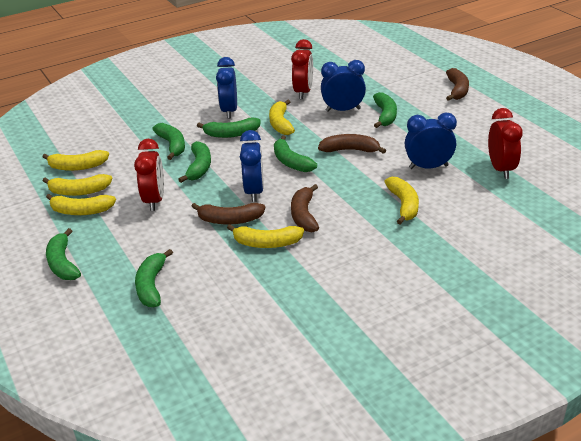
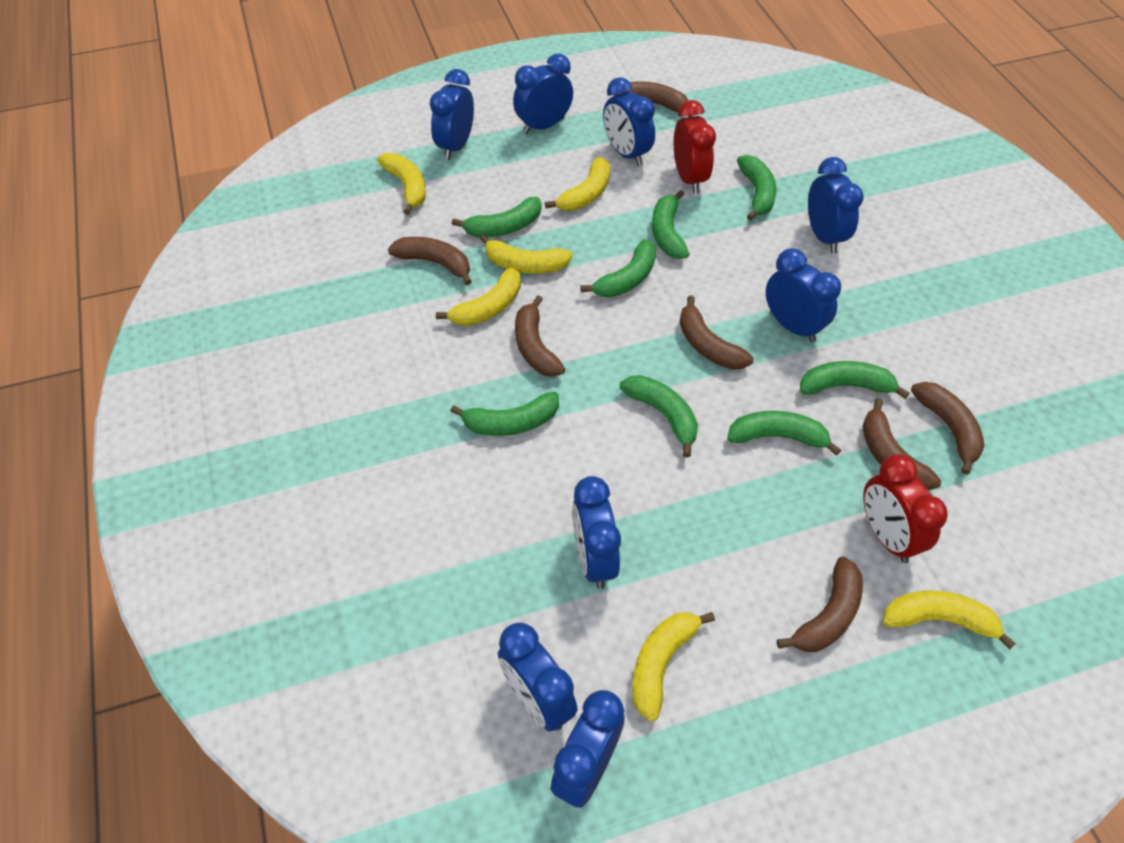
blue clock: [216,57,237,119] [240,130,264,202] [321,60,366,112] [405,112,457,169] = 4 -> [430,69,474,160] [498,622,578,732] [513,54,573,134] [551,690,625,808] [572,476,621,589] [603,77,655,166] [766,248,841,343] [808,157,864,254] = 8
brown banana: [191,203,265,224] [291,184,319,232] [318,134,386,154] [446,68,469,101] = 4 -> [388,237,472,285] [515,295,565,377] [614,81,693,117] [679,295,754,370] [777,557,863,652] [862,398,941,491] [911,382,985,475] = 7
green banana: [46,228,81,280] [135,249,173,307] [152,123,185,160] [178,141,211,183] [197,118,261,138] [274,135,317,172] [373,92,397,128] = 7 -> [450,392,559,436] [452,197,542,237] [580,239,656,297] [620,375,698,457] [652,190,689,259] [727,411,841,456] [737,155,776,221] [800,361,910,399] = 8
red clock: [134,139,164,211] [291,39,313,99] [488,108,523,179] = 3 -> [674,100,716,194] [863,454,948,563] = 2

